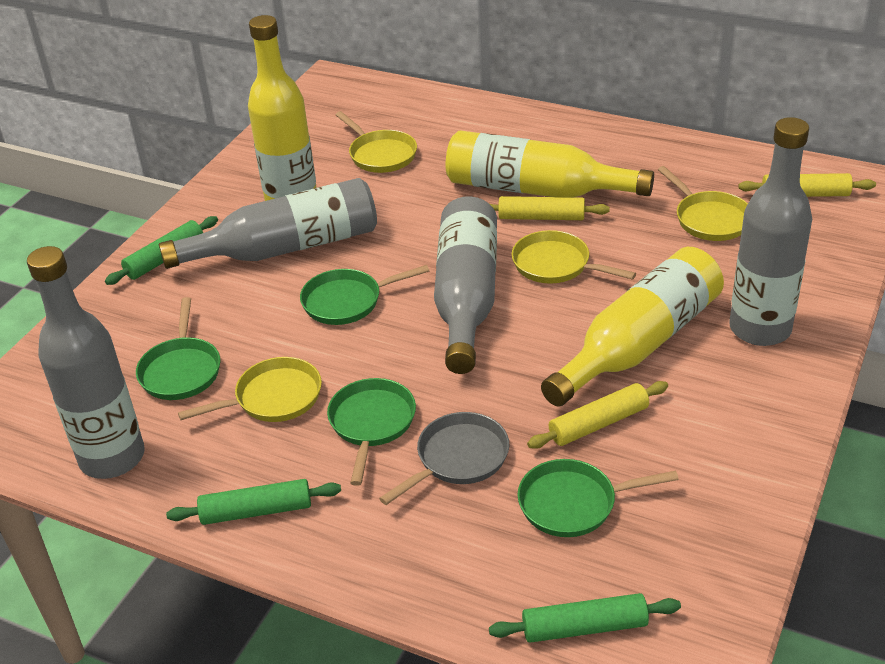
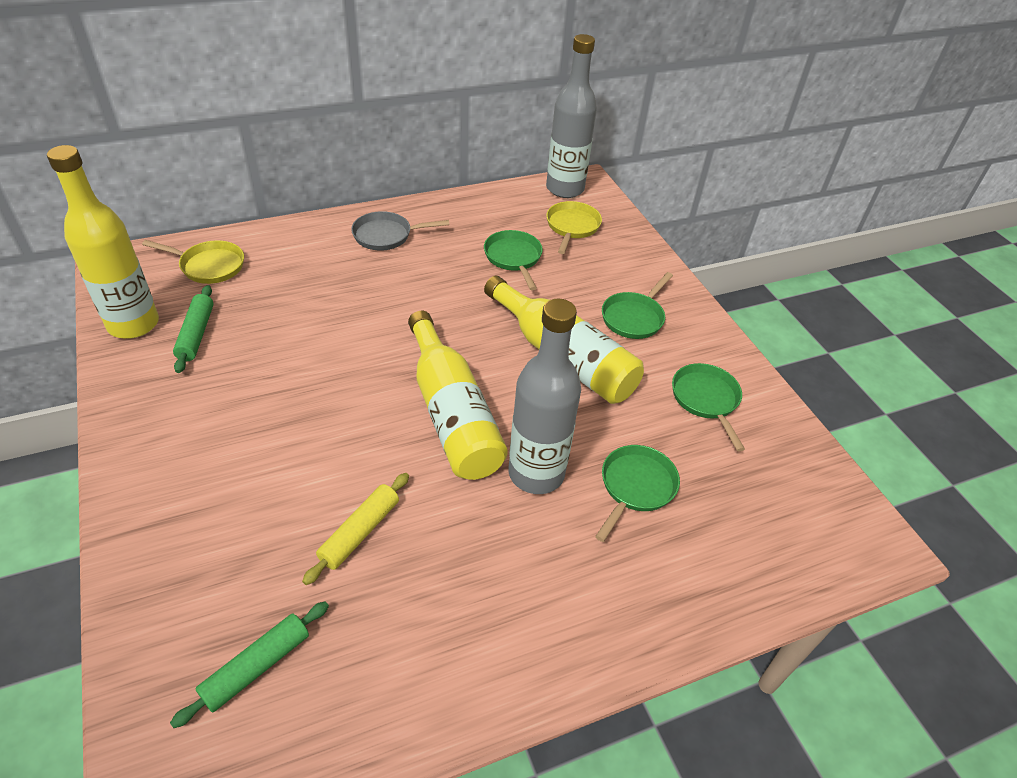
green rolling pin: [105,216,218,285] [166,479,341,525] [489,593,681,643] = 3 -> [170,601,329,728] [173,285,214,373] = 2
grey bottle: [27,246,145,479] [159,178,377,269] [434,197,497,374] [729,117,812,346] = 4 -> [509,298,581,494] [546,34,597,198] = 2
yellow pan: [178,357,322,422] [335,111,417,173] [511,230,636,283] [658,166,748,241] = 4 -> [142,240,244,284] [546,201,602,254] = 2
yellow rolling pin: [490,196,610,220] [527,381,668,449] [738,173,876,197] = 3 -> [302,473,409,585] = 1

